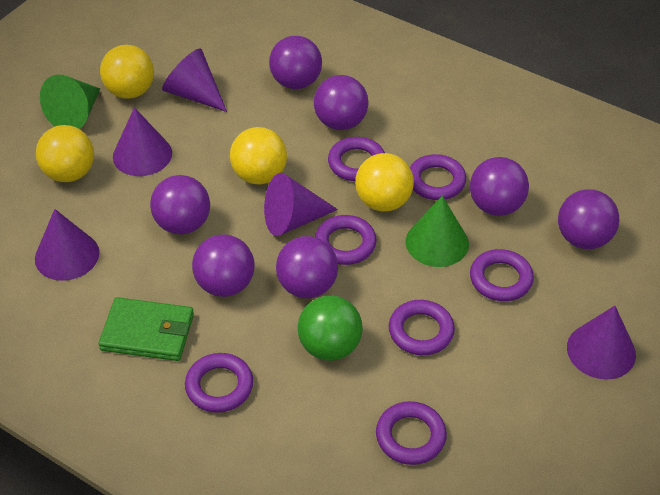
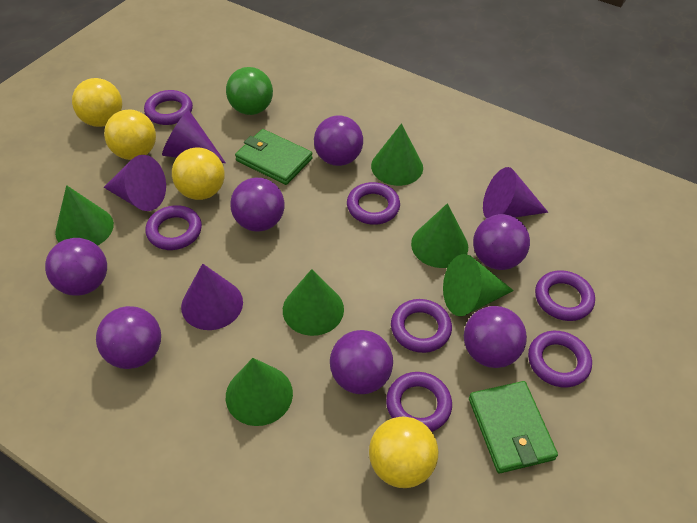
green cone: [40,74,100,129] [406,196,469,267] = 2 -> [55,185,114,246] [226,358,293,426] [283,269,344,336] [371,123,423,186] [411,203,468,268] [443,254,514,316] = 6
green wallet: [99,297,194,361] = 1 -> [235,129,313,185] [469,381,558,474] = 2
purple cone: [35,209,99,281] [113,107,172,176] [162,48,227,112] [264,173,338,236] [567,306,636,379] = 5 -> [104,155,166,211] [162,110,226,163] [181,263,243,330] [483,167,548,219] = 4

